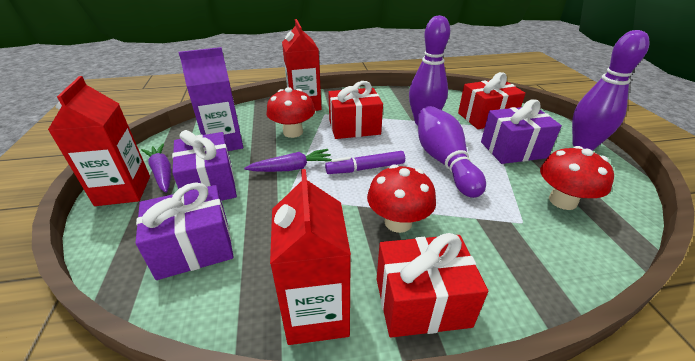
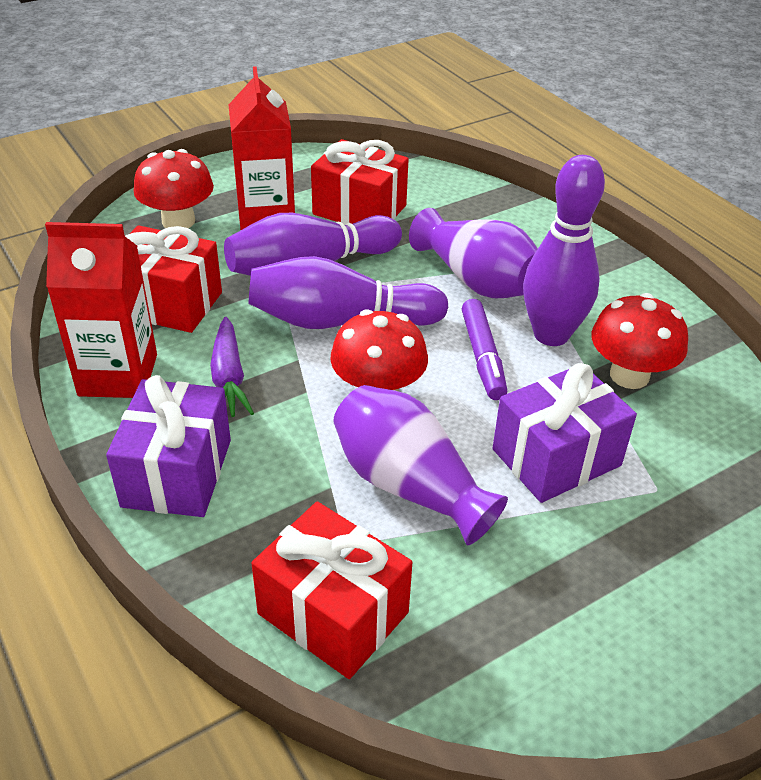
purple carrot: [141,143,171,193] [244,149,332,172] = 2 -> [210,317,254,417] = 1
purple carton: [178,47,243,151] = 1 -> none = 0
purple gift: [135,182,233,280] [172,130,237,201] [481,99,562,164] = 3 -> [106,375,231,517] [492,363,637,503] = 2
purple vase: none = 0 -> [333,385,508,545] [409,208,538,298] = 2
red carton: [48,76,150,206] [270,169,351,345] [282,19,322,111] = 3 -> [45,222,157,398] [229,66,295,230] = 2

